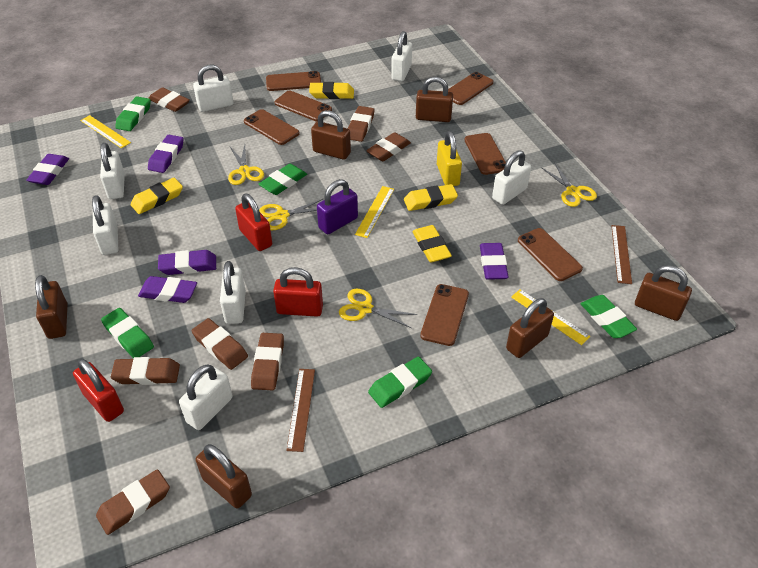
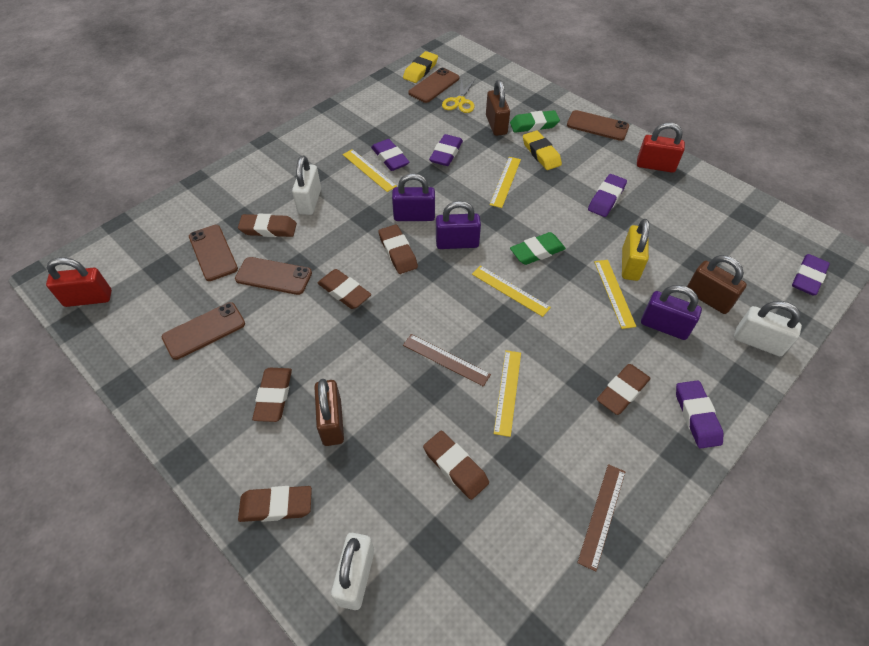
brown padlock: [35,275,67,339] [195,444,252,509] [311,110,351,160] [416,77,453,122] [506,298,554,358] [635,265,692,321] = 6 -> [314,379,344,446] [486,80,510,136] [687,255,747,314] = 3
brown phone: [244,109,300,145] [266,71,321,91] [274,91,332,121] [420,284,469,346] [448,72,493,105] [465,133,506,175] [518,228,583,281] = 7 -> [162,302,245,360] [189,225,238,281] [235,257,312,295] [408,68,459,103] [567,110,629,141] = 5
green eraser: [101,308,154,358] [115,96,151,131] [259,164,307,195] [368,357,432,408] [581,295,637,338] = 5 -> [510,110,560,133] [510,232,566,265] = 2
purple padlock: [317,179,358,235] = 1 -> [392,173,435,221] [436,201,481,249] [641,285,702,340] = 3
red padlock: [73,359,124,422] [235,194,272,251] [273,267,323,317] = 3 -> [46,257,112,307] [637,123,685,173] = 2
white padlock: [92,195,118,255] [100,143,125,199] [179,364,233,430] [193,65,233,112] [220,261,246,324] [391,31,412,81] [492,150,531,205] = 7 -> [292,156,321,215] [331,533,374,610] [734,301,802,356] = 3
yellow eraser: [131,178,183,214] [309,82,354,99] [404,184,458,211] [412,225,452,262] = 4 -> [403,51,438,83] [523,131,562,170] = 2
yellow ruler: [80,115,131,148] [355,186,394,238] [511,289,590,345] = 3 -> [343,149,397,192] [472,266,551,317] [490,157,521,208] [494,350,521,437] [594,260,636,329] = 5
yellow scissors: [228,145,264,185] [259,199,323,230] [339,289,417,328] [541,163,597,207] = 4 -> [442,78,475,113] = 1

